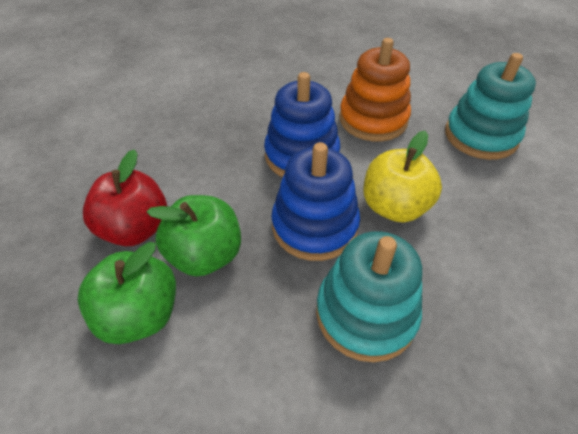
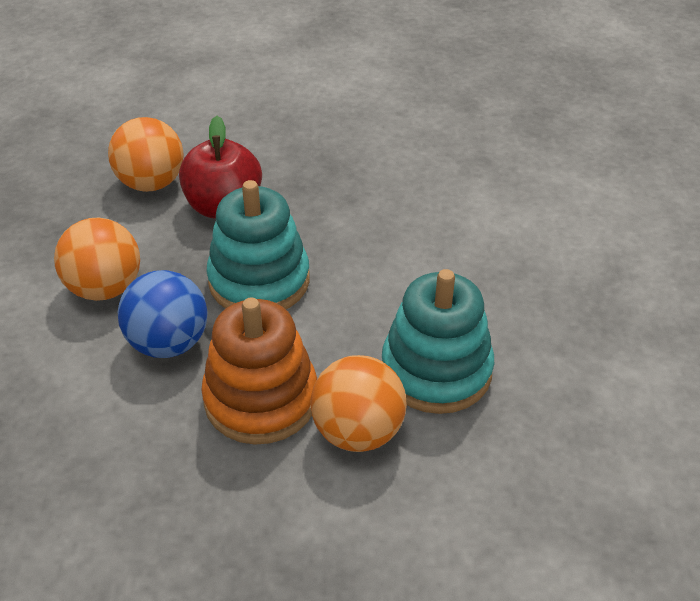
blue ball: none = 0 -> [118,270,207,358] = 1
blue stacking toy: [264,72,340,177] [271,142,360,261] = 2 -> none = 0
green apple: [78,242,176,344] [147,195,241,277] = 2 -> none = 0
orange ball: none = 0 -> [54,218,140,301] [108,117,184,192] [311,355,407,452] = 3
yellow apple: [364,131,442,223] = 1 -> none = 0

